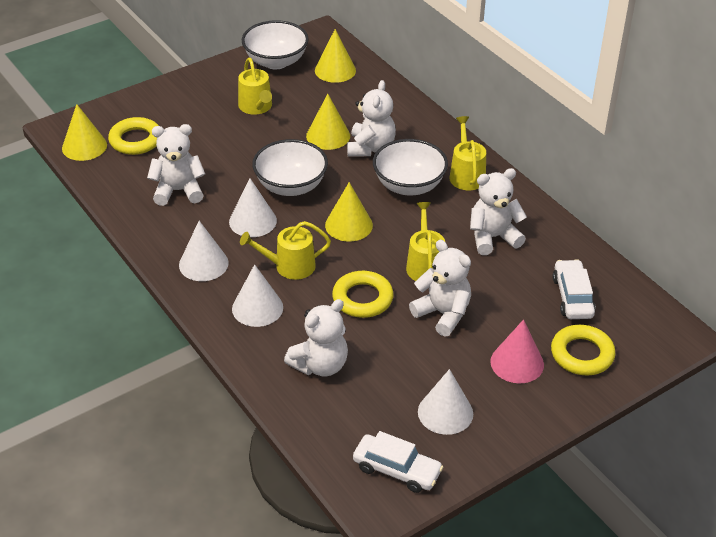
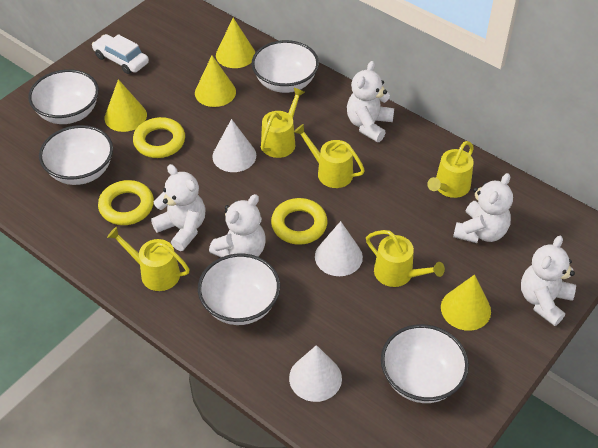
pink cone: [490,319,544,383] = 1 -> none = 0
white bowl: [242,20,309,69] [252,139,328,196] [373,139,448,195] = 3 -> [28,69,99,124] [39,125,113,185] [198,253,280,325] [252,40,319,93] [381,324,469,403] = 5
white car: [353,431,443,493] [553,259,596,319] = 2 -> [92,34,149,74] = 1
white cone: [179,221,229,281] [229,178,277,237] [232,264,283,327] [418,369,473,435] = 4 -> [212,119,256,172] [289,345,342,402] [315,221,363,276] = 3
yellow watering can: [238,58,272,115] [240,221,331,280] [406,202,445,281] [449,116,486,190] = 4 -> [107,227,190,291] [261,88,305,158] [294,124,365,188] [366,230,445,287] [427,141,474,198] = 5

